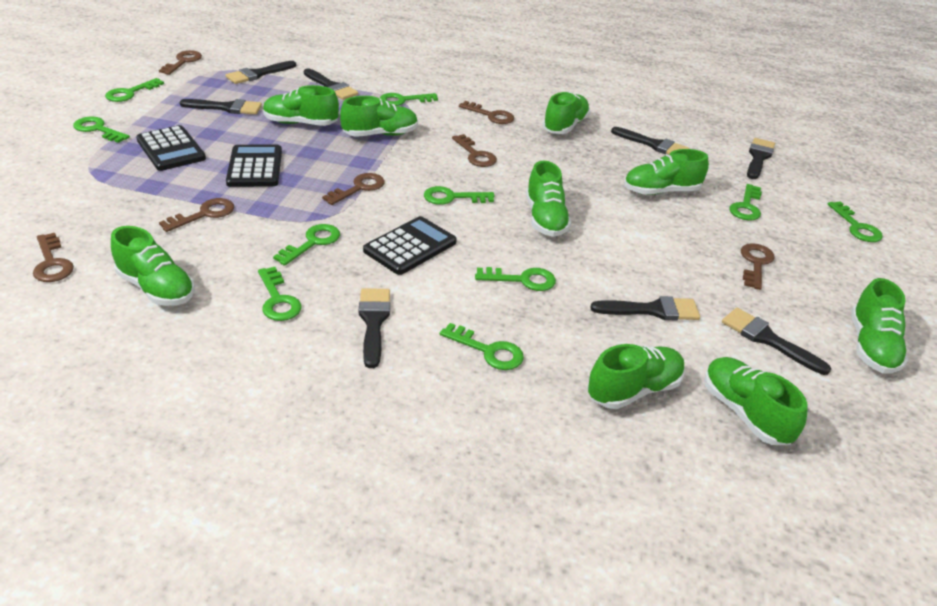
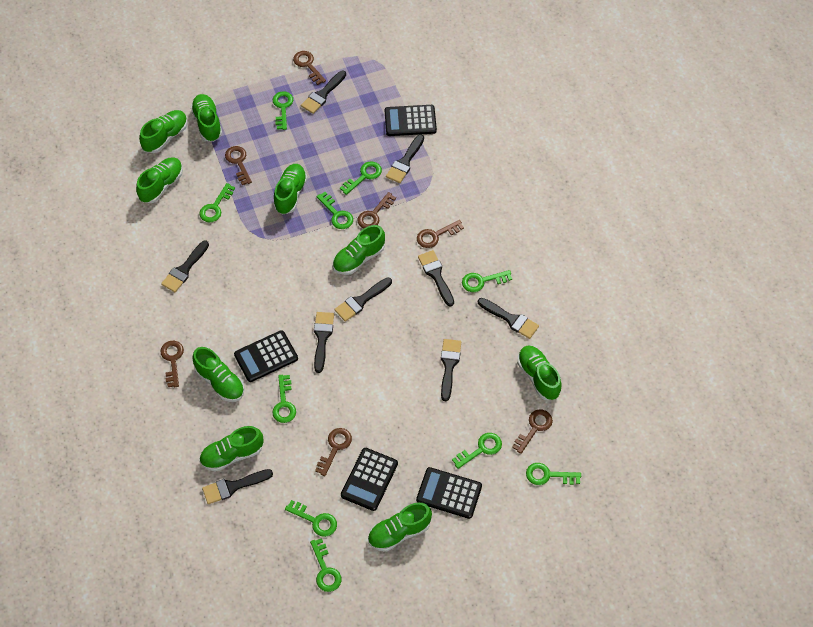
black brush: [180,99,262,115] [226,61,296,84] [304,69,358,100] [359,288,390,368] [590,296,700,321] [611,127,690,155] [722,308,831,375] [747,138,775,179] = 8 -> [161,240,209,292] [202,469,273,504] [301,71,346,114] [314,312,334,373] [334,277,392,322] [386,134,424,183] [418,250,454,307] [441,339,461,401] [478,298,539,339] = 9
black calculator: [136,125,206,171] [226,145,282,187] [363,216,457,275] = 3 -> [234,330,298,382] [341,448,398,511] [385,105,437,136] [416,467,482,519] = 4

